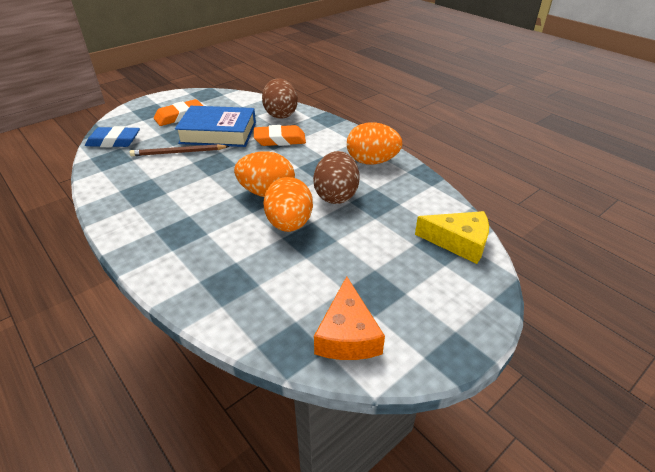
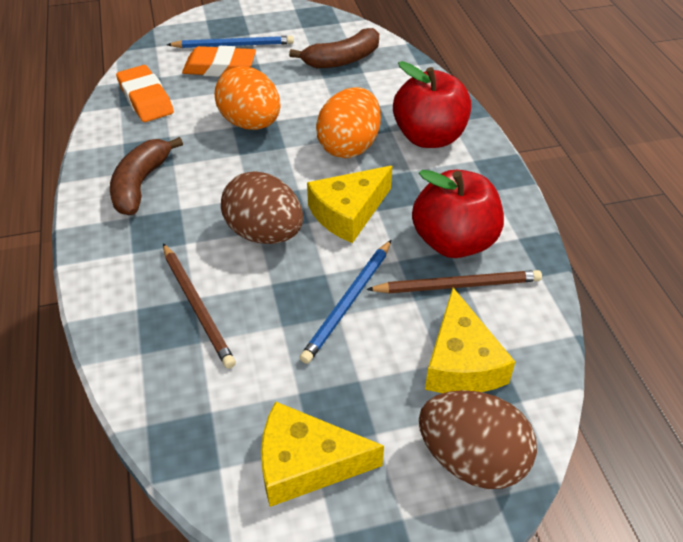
blue book: [175,106,256,147] = 1 -> none = 0
blue eraser: [85,126,140,147] = 1 -> none = 0
blue pencil: none = 0 -> [167,36,294,48] [300,240,391,364] = 2
brown banana: none = 0 -> [110,137,183,215] [289,28,379,68] = 2
brown pencil: [129,144,230,156] = 1 -> [163,243,236,369] [366,270,542,293] = 2
orange cheese: [314,276,385,360] = 1 -> none = 0
orange egg: [234,151,295,197] [263,177,313,232] [347,122,403,164] = 3 -> [215,66,281,130] [316,87,381,158] = 2
red apple: none = 0 -> [393,61,471,148] [412,170,504,258] = 2
yellow cheese: [415,211,489,264] = 1 -> [261,402,384,507] [307,166,392,243] [425,288,515,393] = 3

